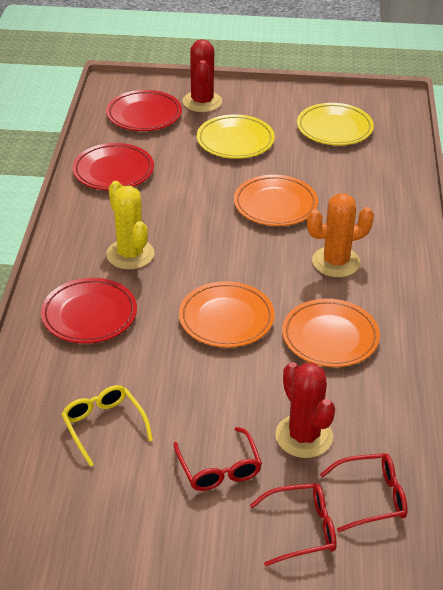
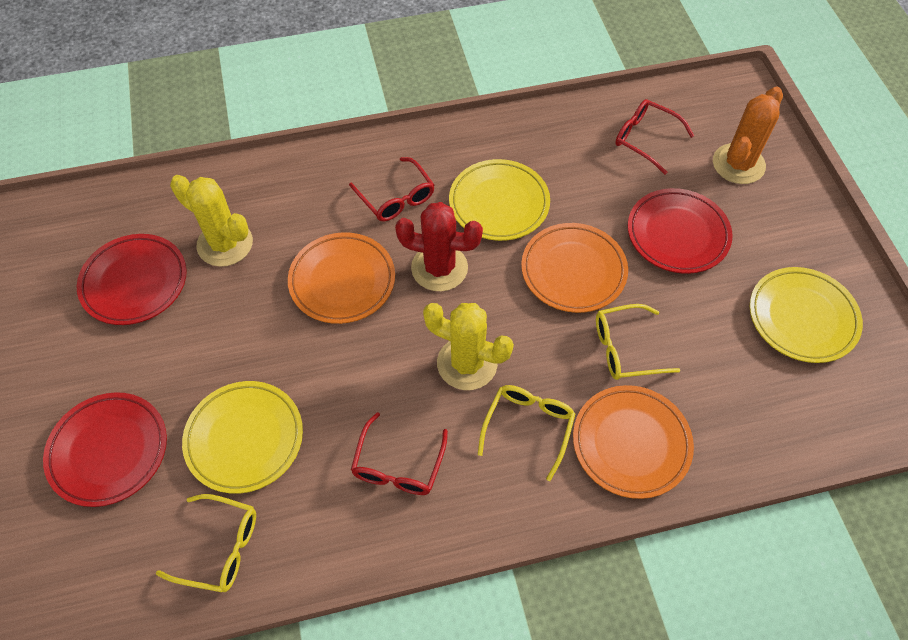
red cactus: [182,39,222,112] [275,362,335,458] = 2 -> [395,202,483,291] = 1
yellow cactus: [106,181,154,269] = 1 -> [170,175,253,267] [423,303,514,390] = 2
yellow glasses: [61,385,153,467] = 1 -> [156,494,256,592] [478,385,575,481] [596,304,680,380] = 3
yellow plate: [197,114,275,159] [297,103,374,145] = 2 -> [182,381,303,494] [449,159,550,241] [750,267,863,363] = 3

